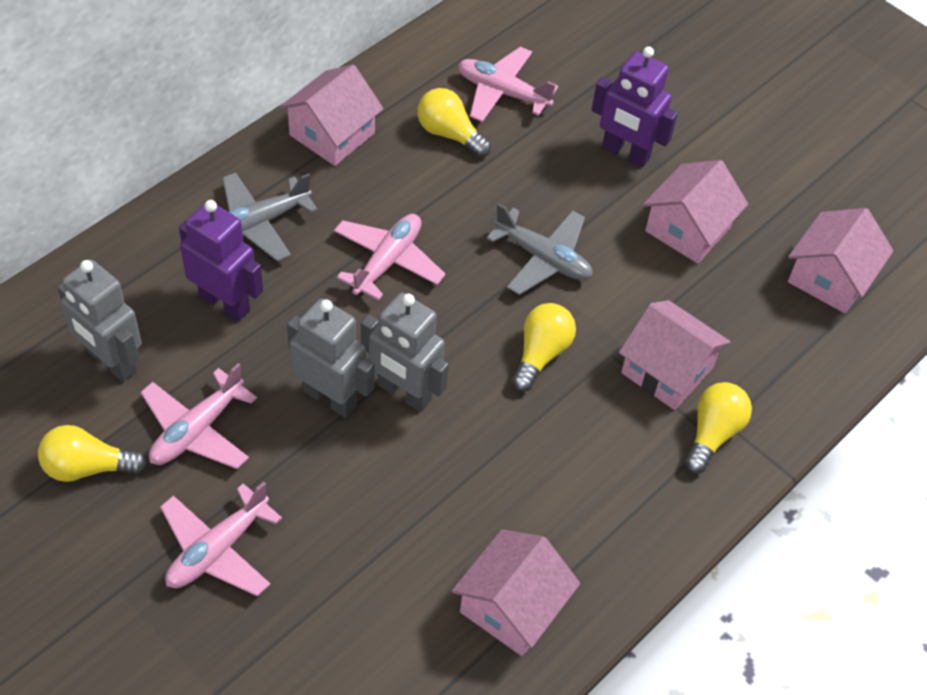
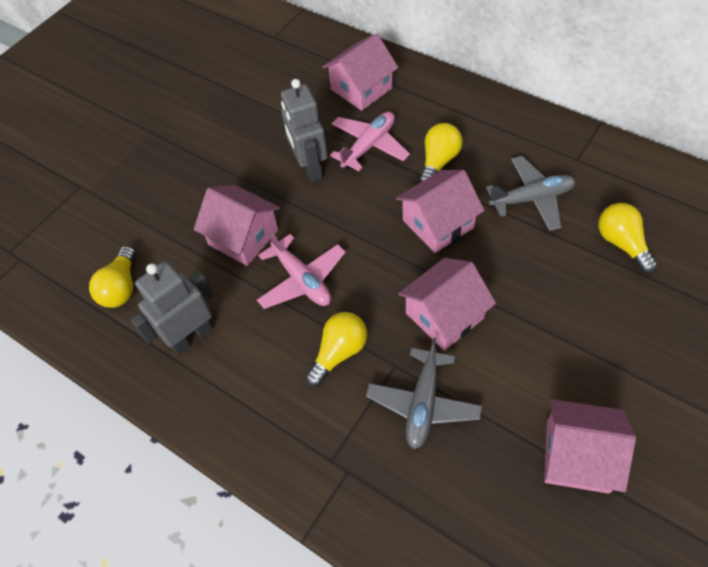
grey robot: [57,259,142,382] [287,298,375,418] [361,293,449,412] = 3 -> [131,261,214,355] [281,79,328,182] = 2
pink plane: [141,363,257,469] [160,482,282,596] [334,214,446,300] [458,47,558,122] = 4 -> [257,229,346,309] [330,112,410,171] = 2
purple robot: [179,200,263,322] [592,46,678,168] = 2 -> none = 0

